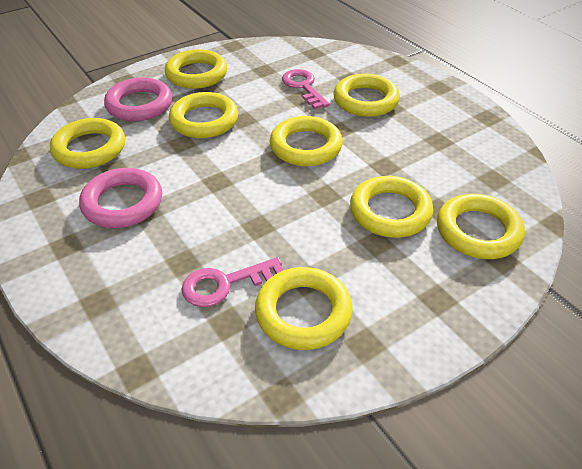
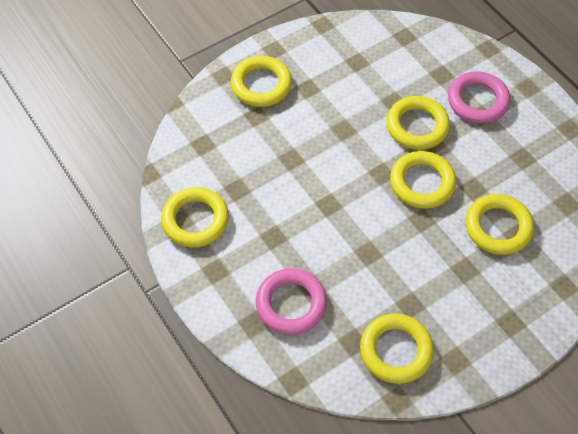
pink key: [182,257,283,307] [282,69,330,109] = 2 -> none = 0
yellow ring: [50,118,125,169] [165,49,227,89] [169,92,238,138] [255,267,353,350] [270,116,343,166] [334,73,400,117] [350,176,433,238] [437,194,525,259] = 8 -> [161,187,229,247] [231,56,292,107] [360,314,434,384] [386,96,450,150] [390,151,456,209] [466,194,534,255] = 6

